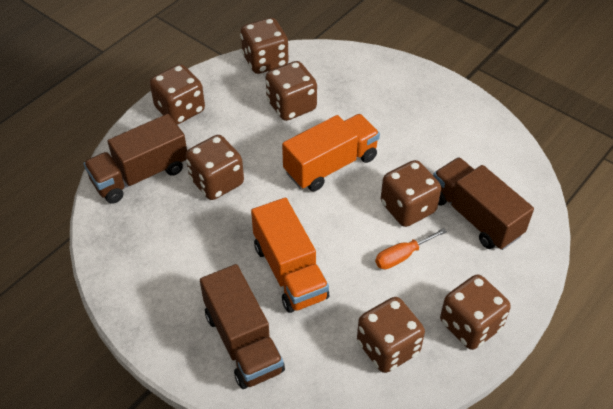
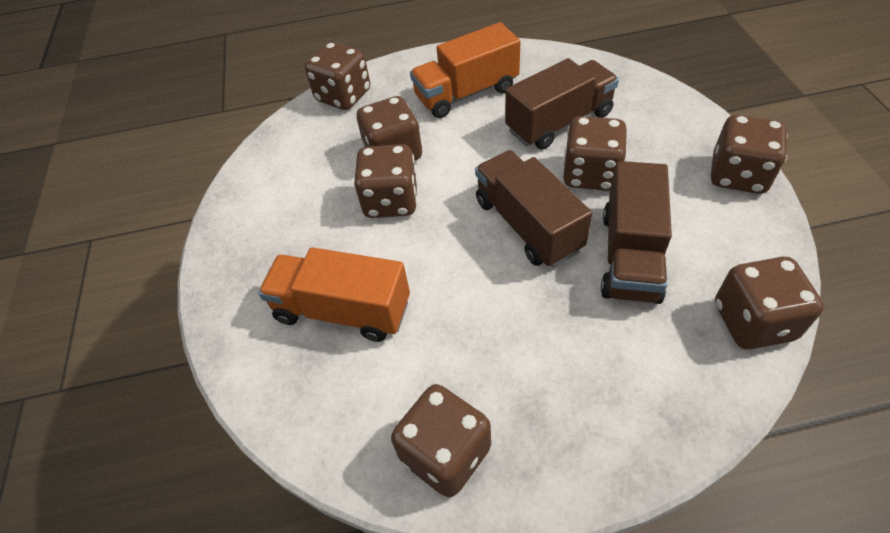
orange screwdriver: [375,228,447,269] = 1 -> none = 0

